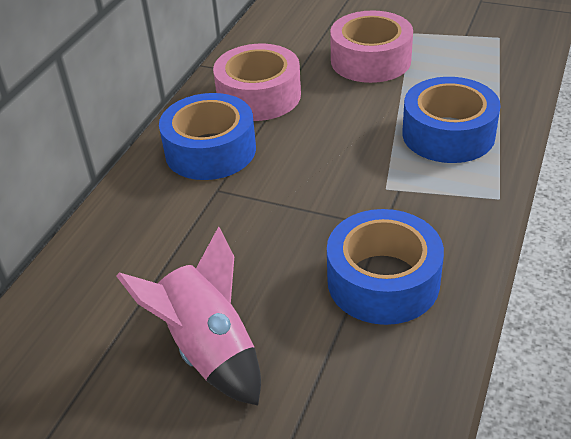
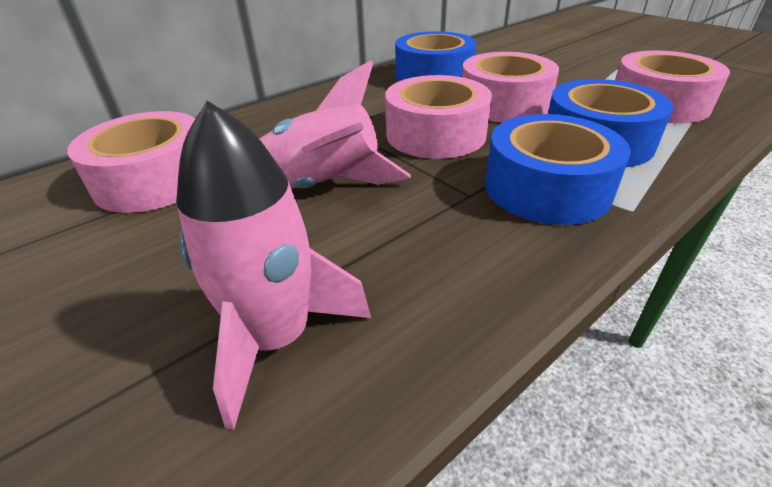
pink rocket: [116,227,261,406] = 1 -> [176,101,371,430] [259,60,411,189] = 2
pink tape: [213,44,301,121] [330,10,413,83] = 2 -> [67,111,195,213] [385,75,492,159] [462,52,559,122] [615,51,730,124] = 4

